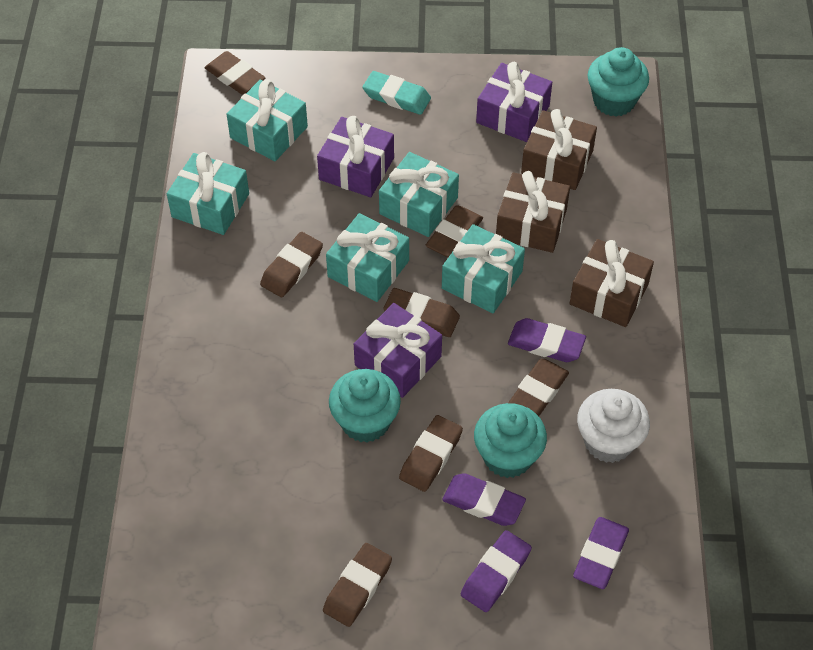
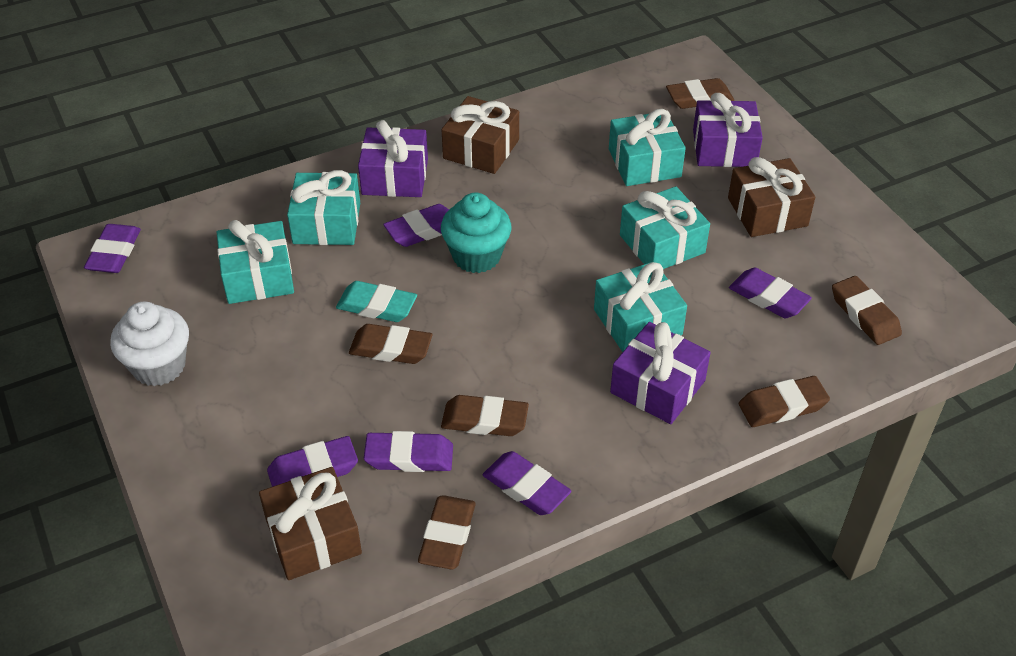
brown eraser: [205,51,265,95] [260,232,323,297] [323,543,392,627] [383,288,460,337] [399,415,463,492] [426,205,483,257] [508,359,569,416] = 7 -> [349,324,432,364] [418,495,476,570] [441,395,529,436] [666,78,734,109] [739,376,830,427] [832,276,902,345] = 6
purple eraser: [442,473,526,526] [461,530,532,612] [508,318,586,362] [573,517,629,589] = 4 -> [84,224,141,273] [267,436,358,487] [364,431,453,472] [383,204,449,247] [483,451,571,515] [729,268,812,318] = 6
turquoise cupcake: [329,369,401,442] [474,403,547,478] [587,47,649,117] = 3 -> [441,192,512,273] = 1

